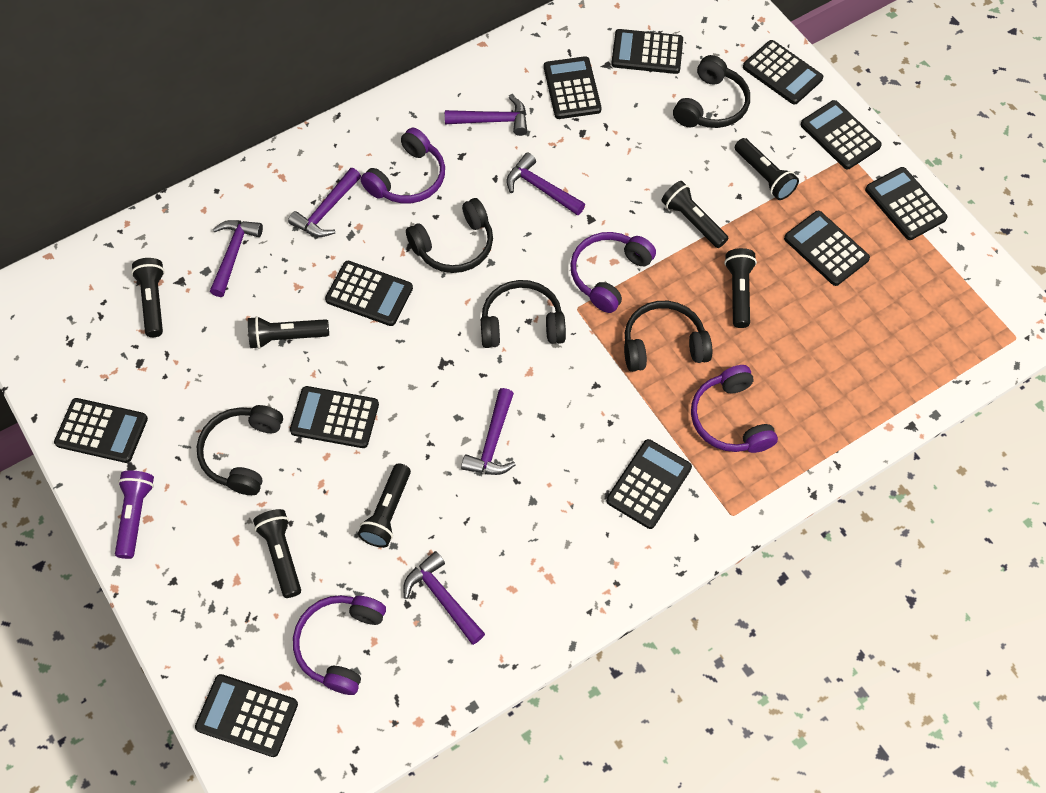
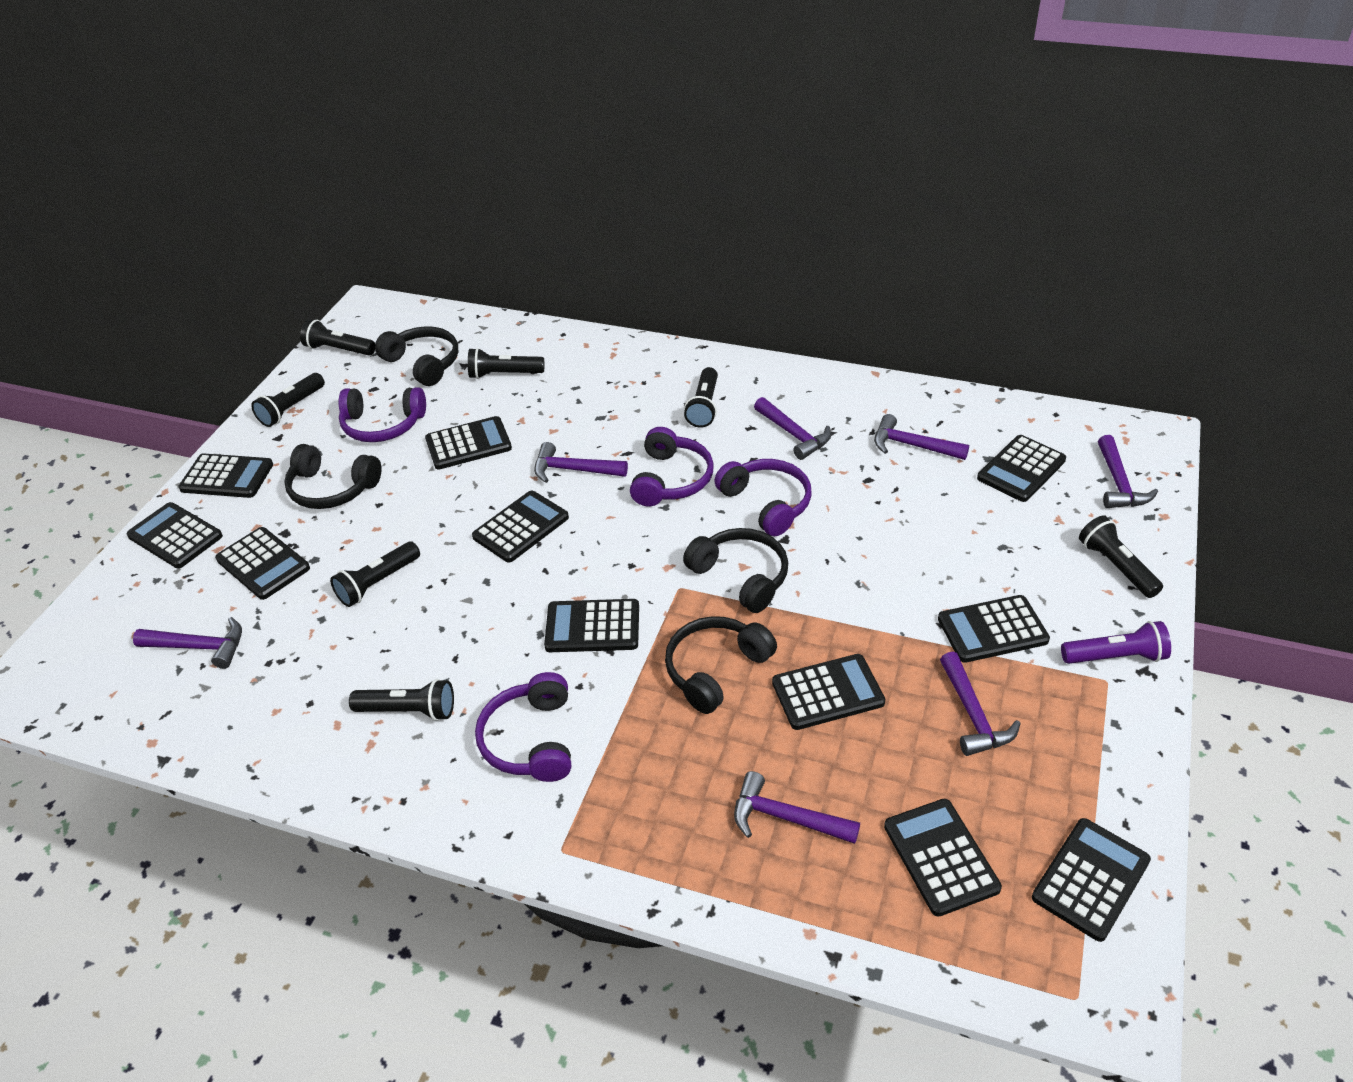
black headphones: [197,405,283,495] [406,198,493,273] [481,280,566,348] [624,301,712,372] [673,55,750,128] = 5 -> [284,444,382,509] [375,326,458,386] [665,616,777,714] [683,528,788,613] = 4
purple hammer: [210,220,263,297] [288,168,361,237] [403,551,485,645] [445,95,527,136] [461,388,516,475] [507,153,585,216] = 6 -> [133,617,242,669] [534,442,628,483] [734,771,860,844] [754,397,831,460] [874,414,969,460] [940,652,1021,756] [1098,435,1158,508] = 7

